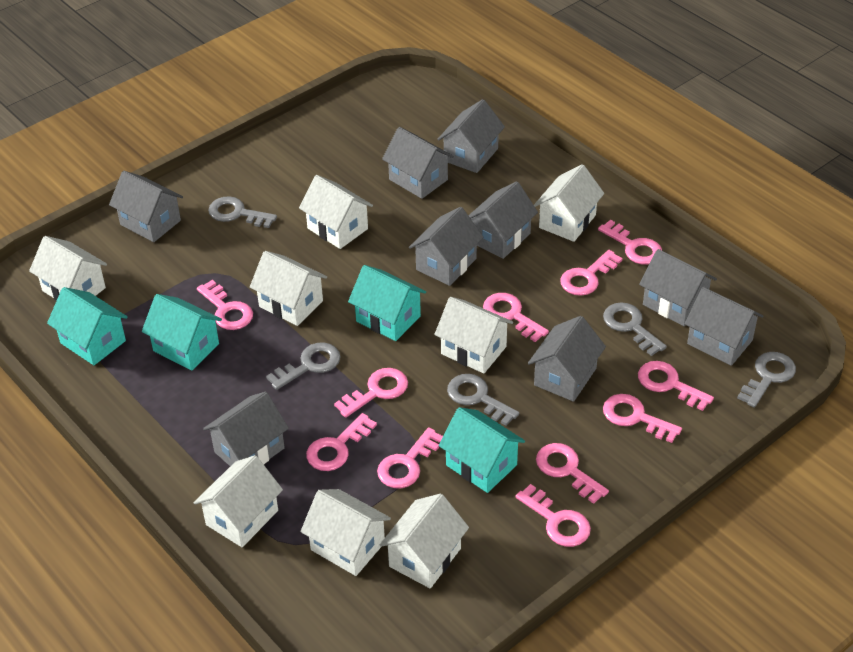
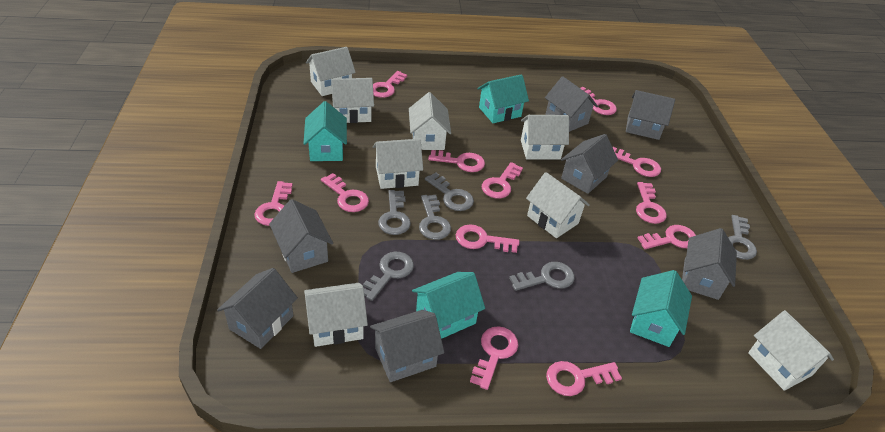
grey house: [109,171,183,242] [203,392,289,466] [382,127,454,199] [409,207,483,286] [437,99,505,173] [468,181,538,259] [528,316,606,402] [639,249,717,326] [685,287,763,366] = 9 -> [217,268,298,349] [269,199,333,273] [370,310,444,382] [545,76,598,132] [561,134,618,194] [626,90,675,140] [682,228,737,300] = 7
grey key: [208,196,277,228] [266,343,340,390] [447,374,519,426] [603,302,667,356] [737,352,796,407] = 5 -> [363,252,414,301] [378,190,411,235] [419,195,451,240] [425,173,474,211] [509,262,575,291] [728,215,757,260] = 6
pink key: [197,280,253,330] [306,413,377,471] [334,368,408,418] [377,427,443,488] [483,293,549,342] [515,484,591,547] [536,443,609,504] [560,250,623,296] [598,220,662,265] [603,394,682,443] [638,361,714,411] = 11 -> [254,181,293,226] [321,173,369,212] [373,71,407,98] [428,150,485,172] [456,224,519,253] [470,326,518,390] [481,162,523,198] [546,361,622,396] [580,87,617,115] [613,147,661,177] [636,182,667,224] [637,225,696,249] = 12

